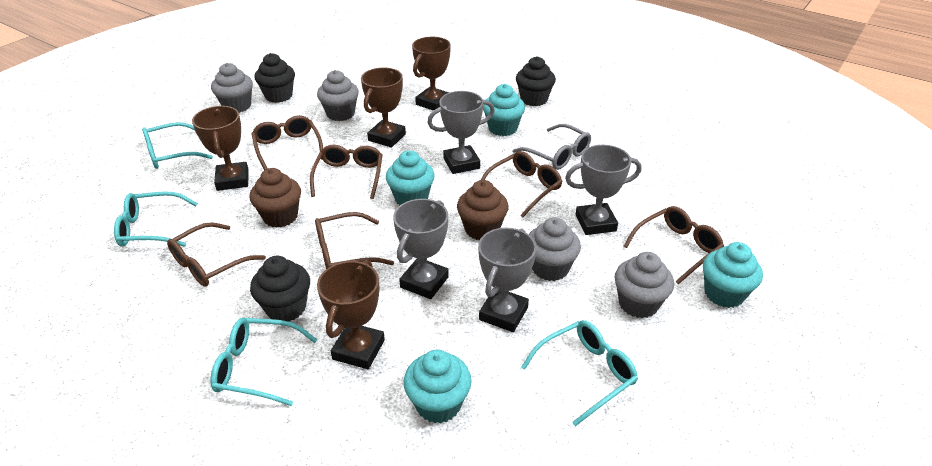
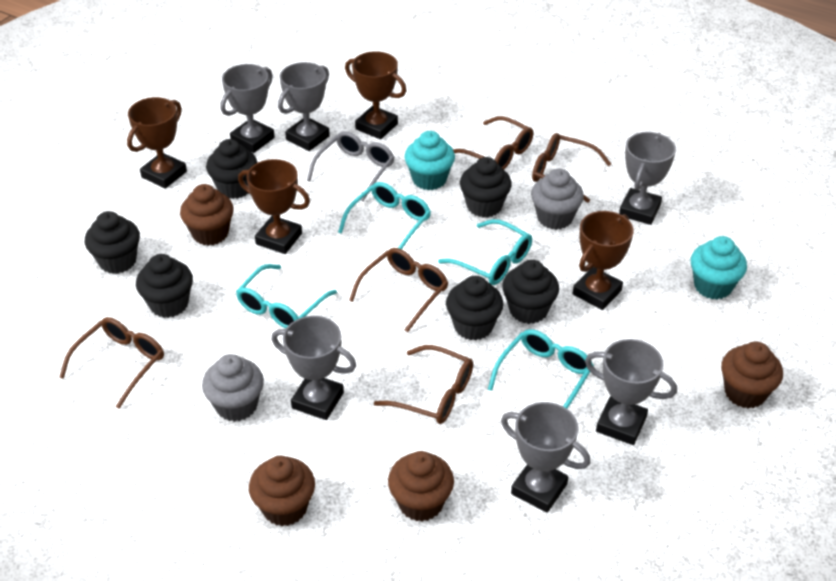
black cupcake: [250,256,310,322] [255,53,295,103] [516,56,556,106] = 3 -> [85,211,140,274] [136,254,193,318] [206,139,257,199] [446,276,504,340] [460,157,512,218] [502,260,559,324] = 6
brown cupcake: [249,168,301,228] [457,180,509,240] = 2 -> [180,184,234,246] [249,456,315,526] [388,451,454,522] [721,341,783,409] = 4
brown glasses: [167,222,266,287] [251,115,323,170] [310,145,383,199] [315,212,394,269] [481,151,563,217] [624,206,724,284] = 6 -> [59,317,164,409] [349,248,448,332] [374,345,473,424] [453,116,533,170] [532,133,611,203] = 5
grey cupcake: [211,63,253,113] [317,70,359,121] [529,217,581,281] [614,252,674,319] = 4 -> [202,354,264,422] [531,169,584,230] = 2
grey trophy: [393,199,449,299] [427,91,495,174] [478,228,536,332] [565,145,642,235] = 4 -> [220,64,275,153] [271,316,356,420] [278,62,330,151] [501,402,590,513] [585,339,677,445] [619,132,676,225] = 6
turquoise cupcake: [386,150,435,206] [404,349,472,423] [483,84,525,136] [703,242,763,308] = 4 -> [404,131,455,190] [691,236,747,299] = 2

